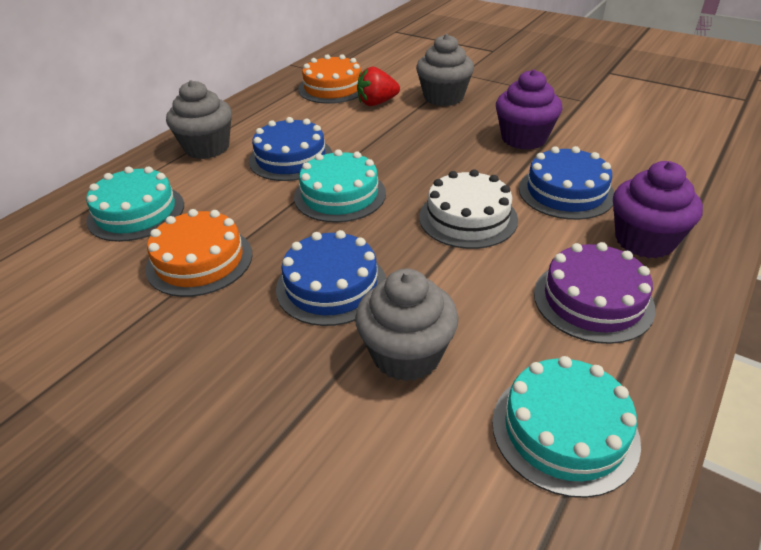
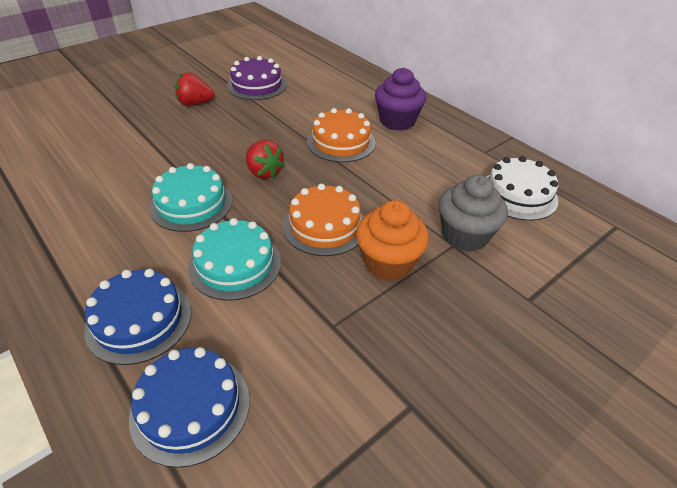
blue cake: [249,117,333,181] [276,230,386,326] [519,146,614,220] = 3 -> [84,269,191,365] [129,347,250,468] = 2
grey cupcake: [166,80,232,159] [355,268,458,382] [416,34,474,106] = 3 -> [439,175,508,252] = 1
orange cupcake: none = 0 -> [356,200,429,281] = 1
purple cupcake: [496,69,562,150] [613,161,703,258] = 2 -> [375,68,426,131] = 1
red strawberry: [357,67,400,106] = 1 -> [175,72,215,106] [246,140,285,179] = 2
turquoise cake: [86,166,184,242] [294,149,386,223] [492,356,641,498] = 3 -> [150,163,232,232] [188,218,281,301] = 2

